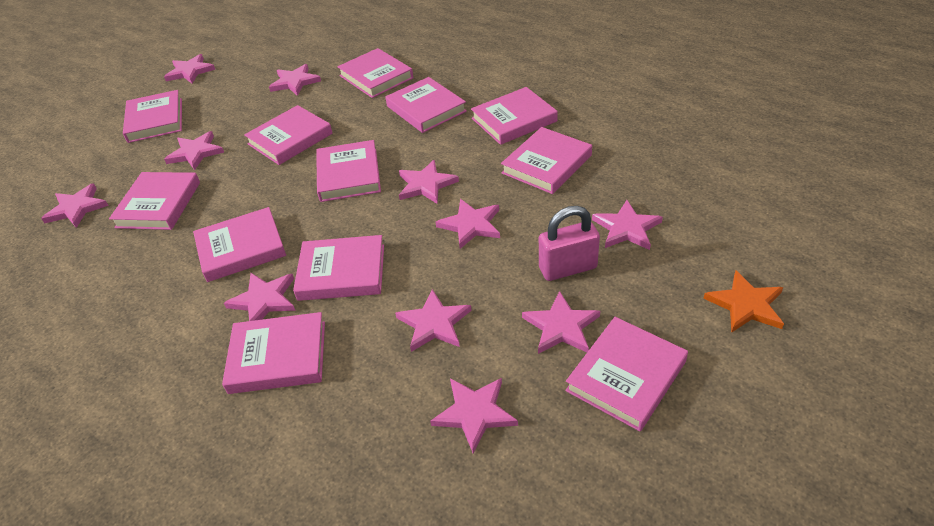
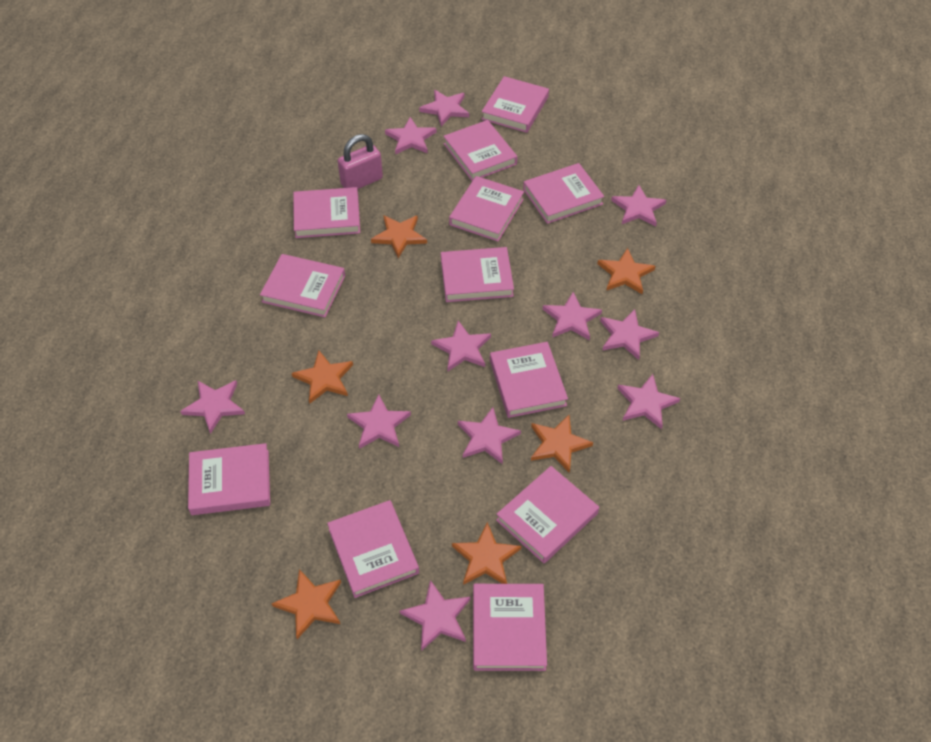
orange star: [703,270,784,333] = 1 -> [271,569,341,639] [292,350,353,403] [371,215,427,258] [452,522,521,585] [531,415,593,473] [598,248,655,294] = 6

